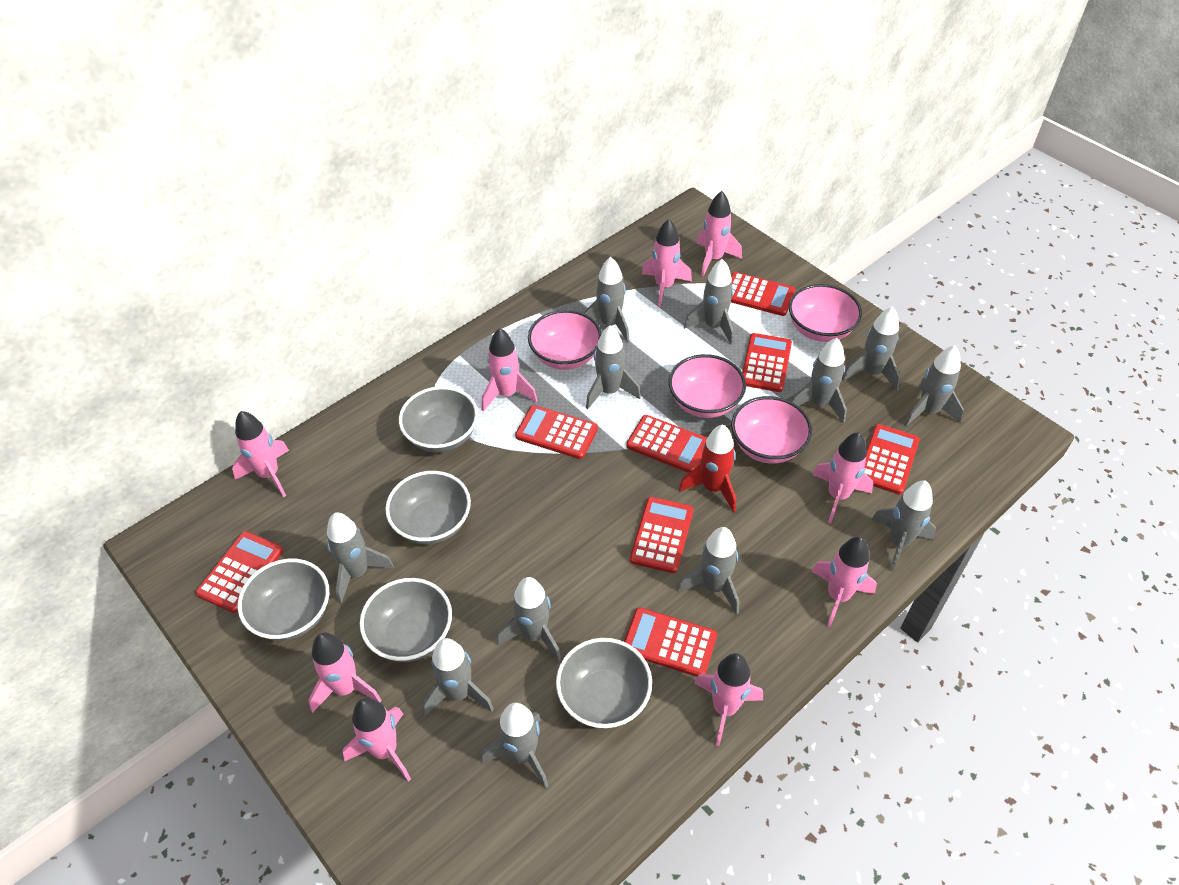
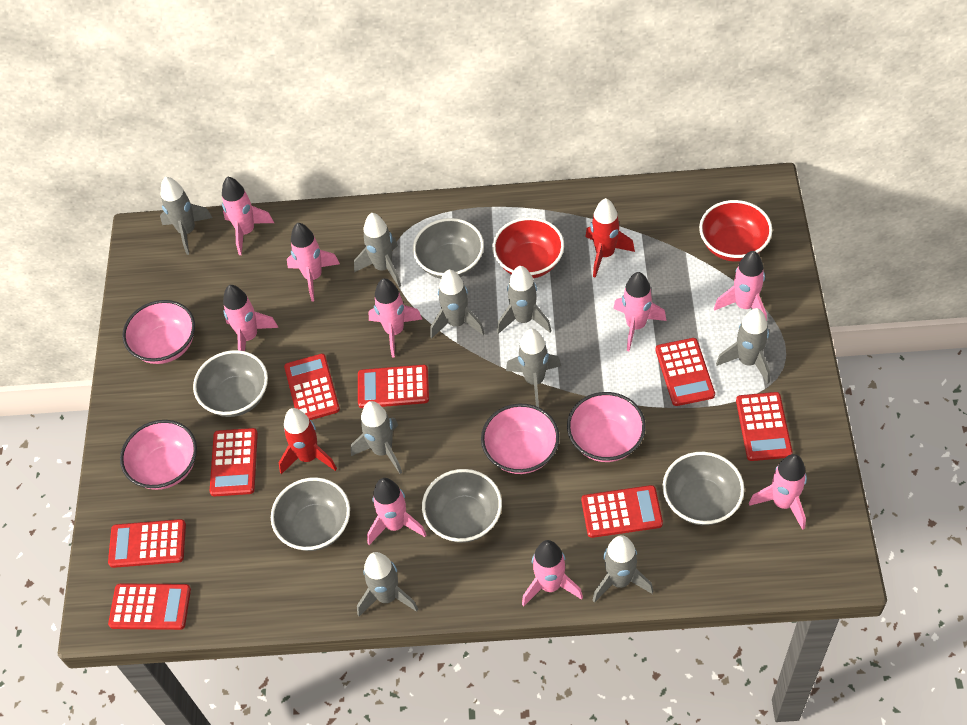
grey rocket: [327,513,394,604] [422,638,494,716] [482,703,549,789] [497,577,561,661] [584,257,629,342] [586,325,641,409] [677,527,739,615] [684,259,734,345] [791,338,847,423] [842,306,900,391] [871,481,936,572] [904,345,964,426] = 12 -> [160,176,213,255] [351,401,402,474] [354,213,401,287] [357,552,418,616] [430,270,484,339] [497,266,551,334] [506,329,561,407] [592,535,653,603] [716,308,770,384] = 9
red bowl: none = 0 -> [492,217,564,278] [699,200,772,262] = 2
red rocket: [679,424,736,512] = 1 -> [279,408,337,474] [585,198,635,278] = 2

